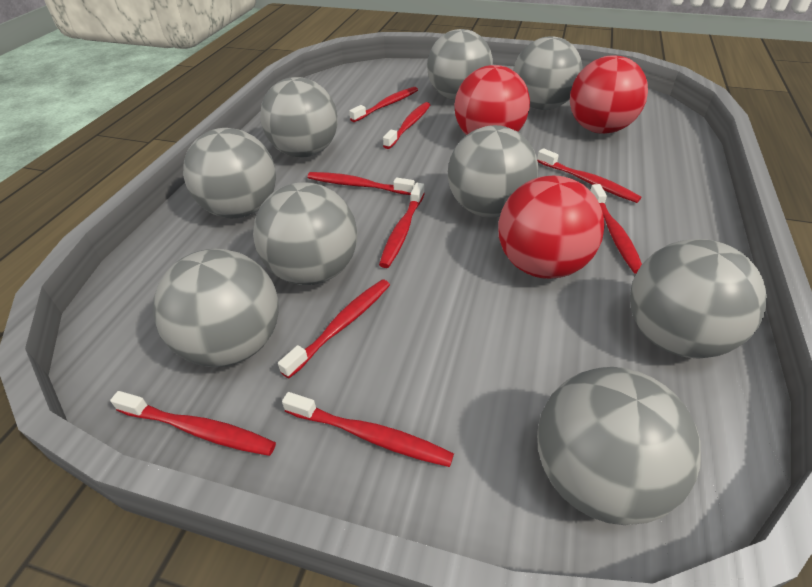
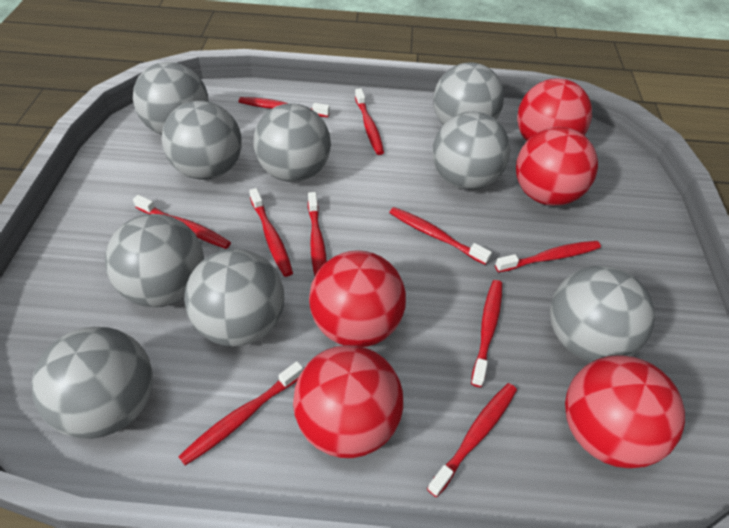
red ball: [455,65,530,135] [499,176,605,279] [570,55,648,134] = 3 -> [293,345,403,458] [309,250,406,347] [516,127,598,206] [517,79,592,141] [565,355,685,468] = 5
red toothbrush: [110,391,276,456] [278,279,390,378] [282,392,454,467] [307,172,415,195] [349,87,418,122] [379,183,425,268] [383,102,430,149] [537,148,641,203] [590,184,642,274] = 9 -> [133,195,231,249] [178,361,303,465] [239,97,330,117] [249,188,293,277] [308,192,327,275] [355,88,384,155] [389,207,492,265] [427,383,517,497] [471,280,502,387] [495,241,601,272] = 10

